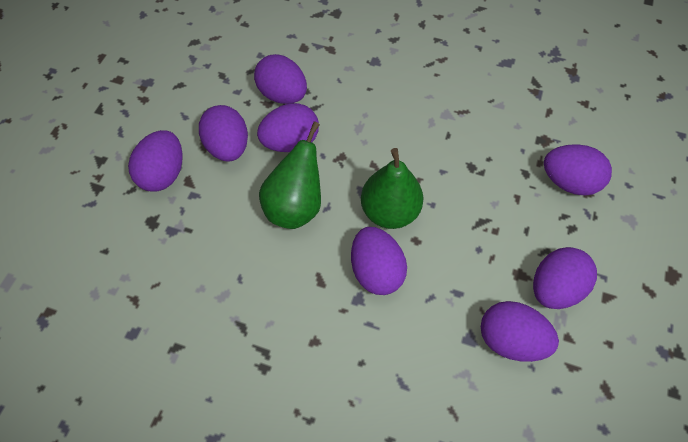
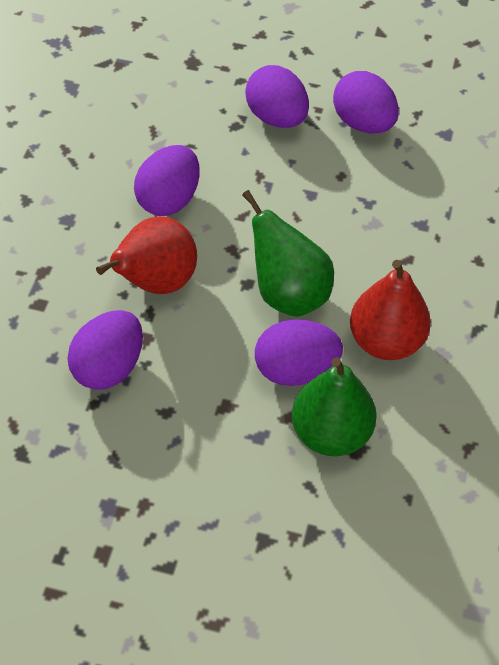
purple egg: [128,130,183,192] [199,105,248,162] [254,54,307,104] [257,103,319,152] [351,227,407,295] [481,301,559,362] [533,247,597,309] [544,144,612,196] = 8 -> [67,310,143,390] [134,145,200,216] [245,65,309,128] [255,320,343,386] [333,71,399,133] = 5
red pear: none = 0 -> [96,216,197,294] [350,260,431,360] = 2

